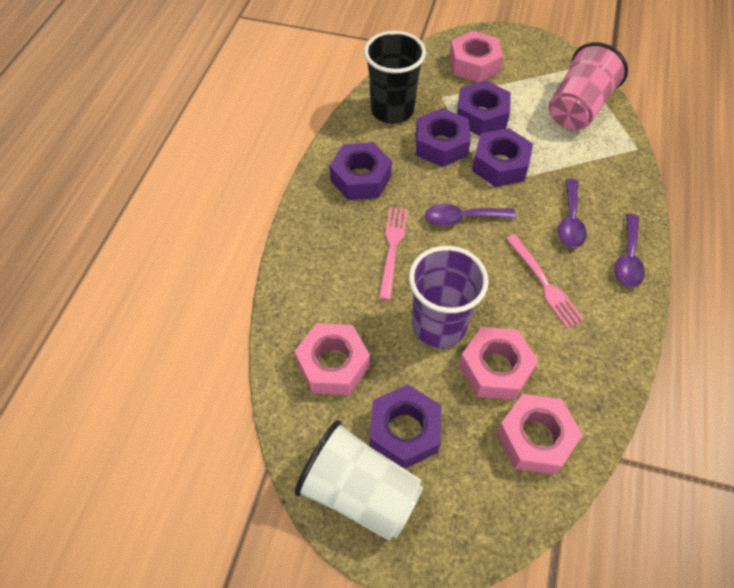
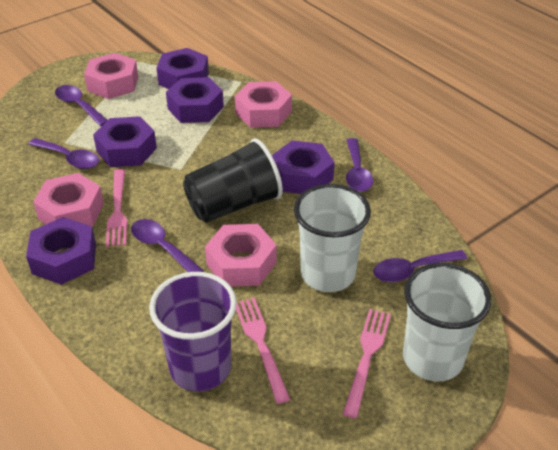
pink cup: [549,42,628,130] = 1 -> none = 0
pink fork: [379,207,408,300] [506,234,584,328] = 2 -> [106,169,127,247] [236,298,290,404] [343,309,391,418] = 3
purple spoon: [425,204,516,226] [558,178,587,248] [615,214,645,287] = 3 -> [28,138,99,169] [55,85,108,126] [131,219,204,272] [346,138,373,192] [373,250,467,282] = 5
white cup: [295,420,423,541] = 1 -> [294,184,371,292] [403,263,491,381] = 2

